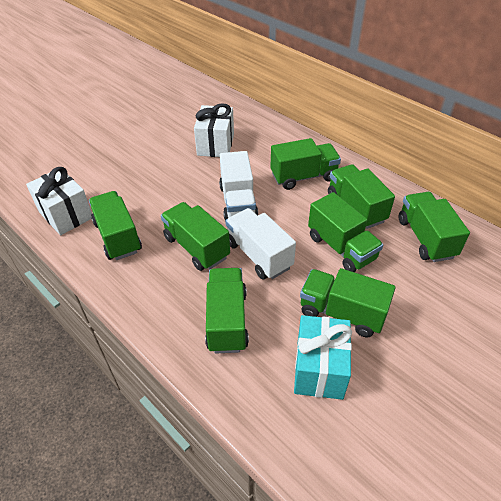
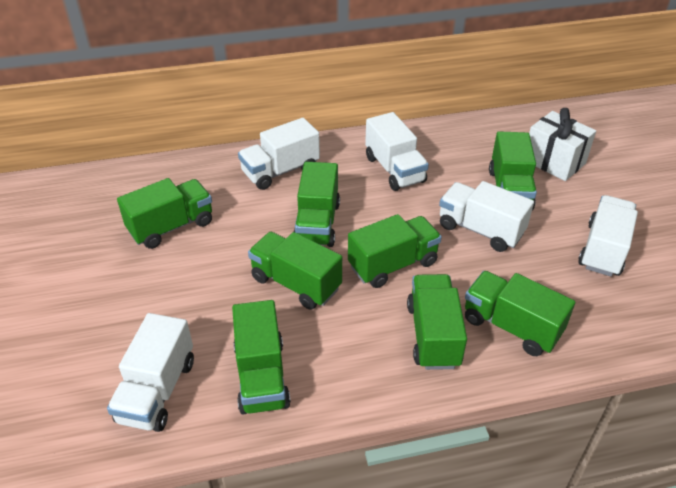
turquoise gift: [294,315,352,400] = 1 -> none = 0
white gift: [26,167,92,235] [194,103,234,157] = 2 -> [529,108,596,181] = 1
white truck: [219,151,258,220] [225,208,296,280] = 2 -> [107,313,194,432] [238,118,320,190] [365,112,429,191] [439,181,534,252] [578,195,638,276] = 5

